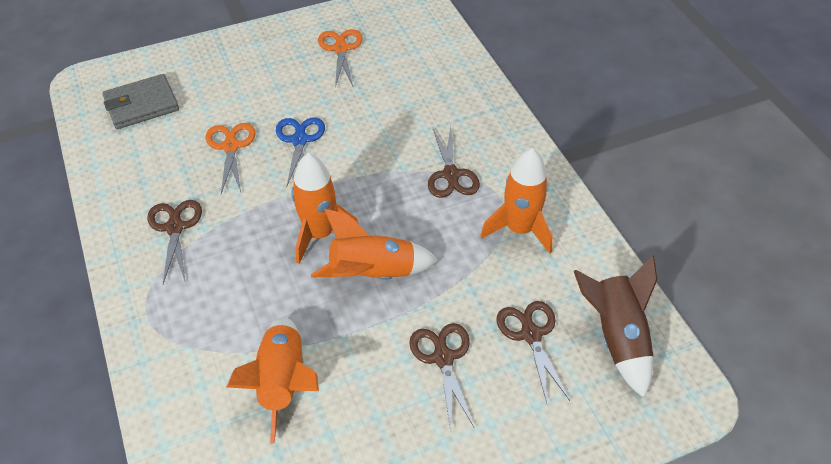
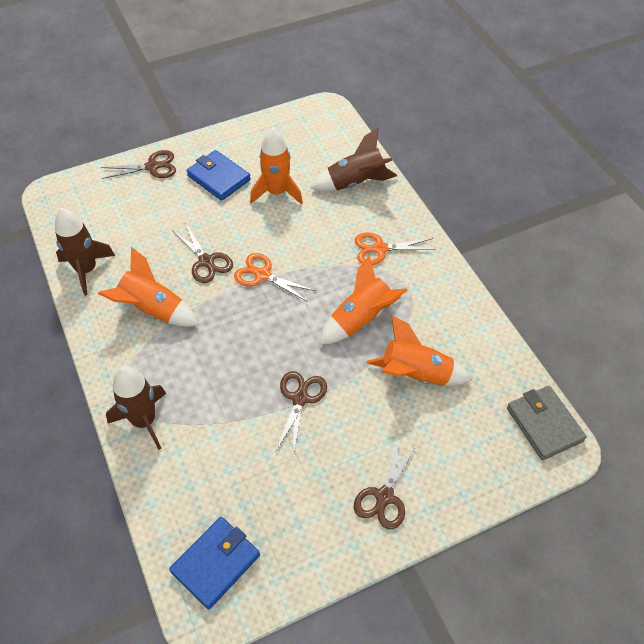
blue scissors: [276,117,325,186] = 1 -> none = 0
blue wallet: none = 0 -> [169,517,260,609] [186,150,251,201] = 2
brown rocket: [574,256,657,398] = 1 -> [55,208,115,296] [106,366,166,450] [311,128,397,191] = 3

